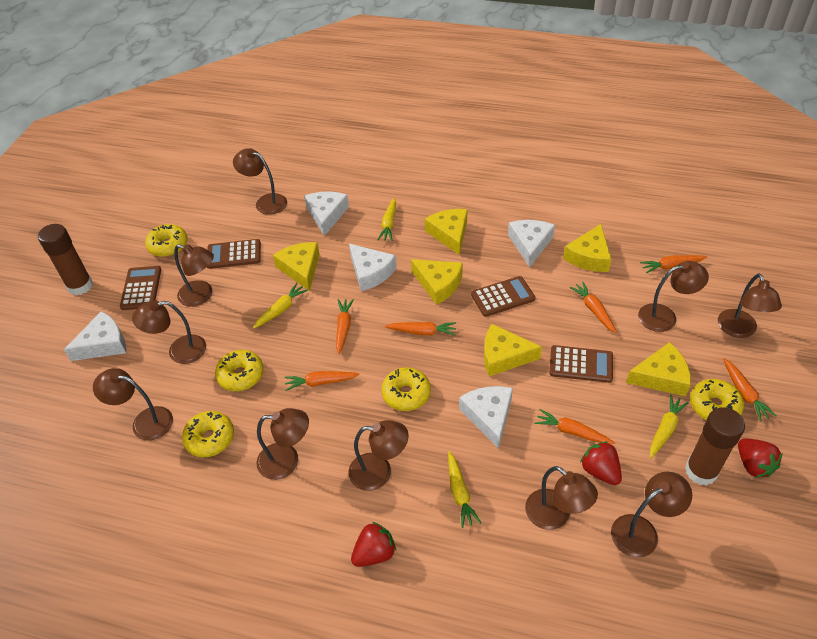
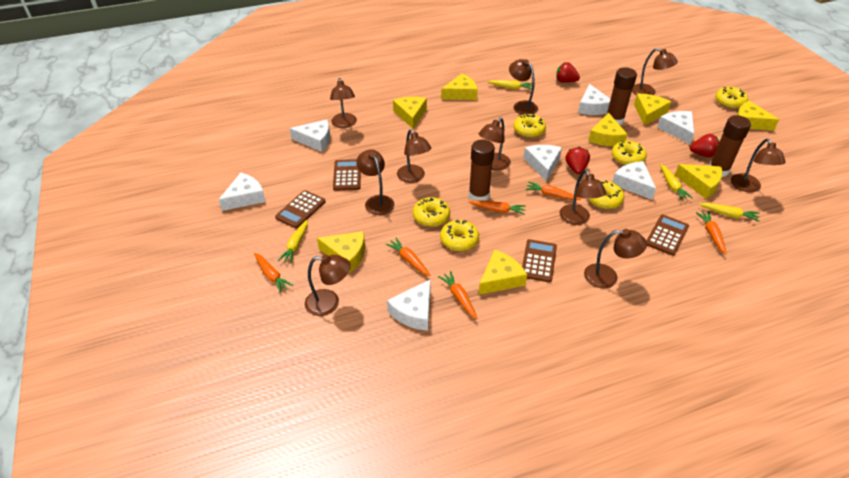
brown glue stick: [38,224,93,295] [685,407,745,486] = 2 -> [469,140,495,201] [606,67,637,125] [709,115,751,177] = 3
orange carrot: [284,371,360,391] [336,299,354,354] [385,322,456,336] [534,409,615,444] [570,282,616,333] [640,255,707,274] [723,358,777,422] = 7 -> [254,253,293,293] [385,238,431,276] [438,271,478,319] [469,200,526,215] [525,181,582,200] [696,211,727,255] = 6
white cheese: [64,311,126,361] [304,192,349,236] [349,244,397,291] [459,386,513,449] [508,220,555,268] = 5 -> [218,173,266,211] [290,120,330,152] [387,279,431,331] [523,145,562,181] [578,84,610,115] [612,161,656,200] [657,111,694,144] = 7
yellow cheese: [273,242,320,291] [411,259,463,305] [425,209,468,255] [484,324,542,376] [563,224,612,272] [626,342,691,396] = 6 -> [317,231,365,273] [393,97,427,129] [441,73,478,100] [478,249,527,295] [588,113,628,146] [634,94,671,126] [675,164,723,199] [737,101,779,131] = 8
yellow donut: [145,224,187,257] [182,411,234,457] [215,350,264,391] [381,367,431,411] [690,379,744,420] = 5 -> [413,197,450,227] [440,220,479,251] [514,114,546,138] [589,180,624,209] [612,141,647,165] [715,87,748,109] = 6

